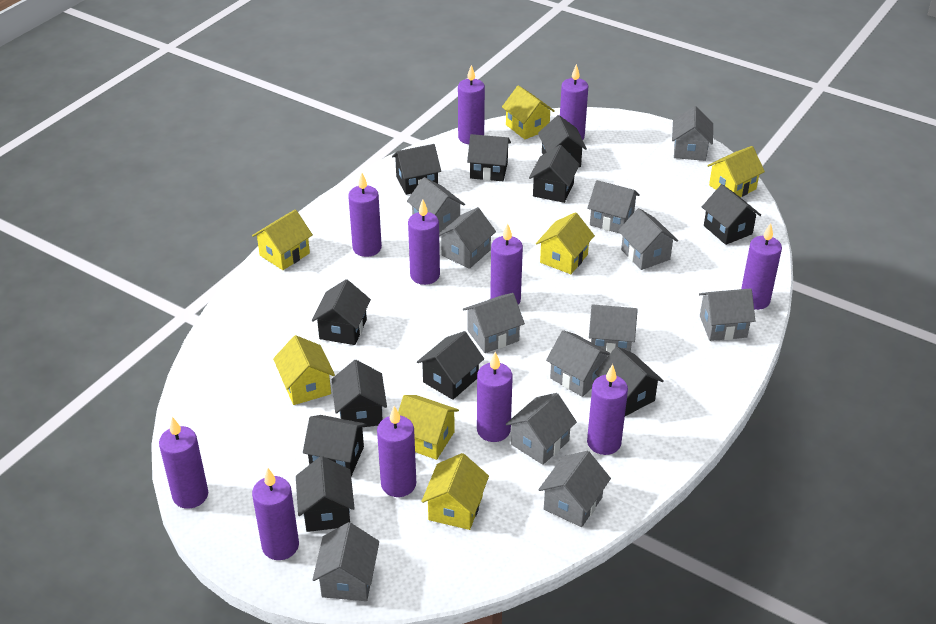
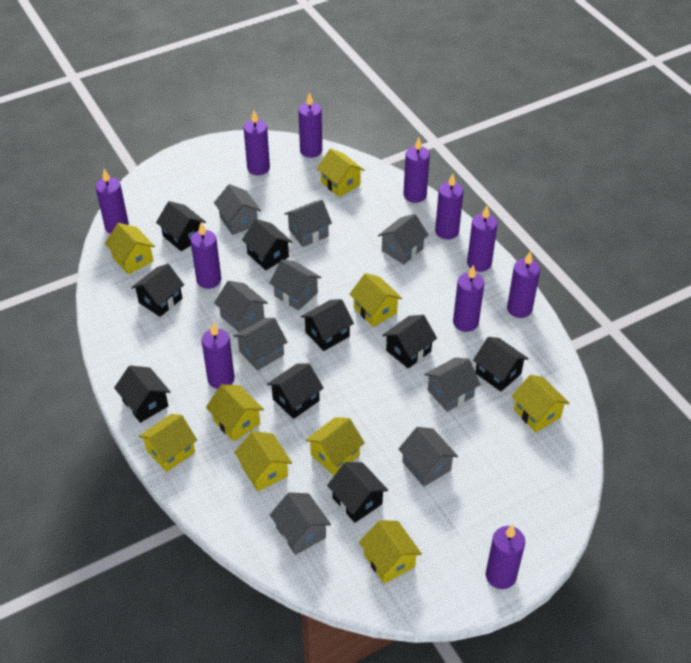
black house: [296,456,355,532] [303,415,367,476] [312,279,371,345] [332,360,387,427] [392,144,441,195] [417,331,484,400] [467,134,511,181] [529,145,580,203] [538,115,587,167] [595,347,664,416] [702,184,761,245] = 11 -> [114,365,170,423] [131,264,184,317] [156,201,206,251] [242,219,292,270] [267,364,324,419] [301,299,354,351] [327,462,388,523] [382,315,437,368] [473,337,529,392] = 9
grey house: [312,522,379,601] [407,177,465,233] [439,207,496,269] [463,293,525,353] [506,393,577,465] [538,451,611,527] [546,330,610,397] [587,180,640,234] [589,304,638,353] [618,208,678,270] [672,106,713,161] [699,288,755,341] = 12 -> [214,184,261,235] [214,281,268,332] [234,318,287,371] [269,259,321,310] [270,492,331,555] [285,200,332,247] [378,214,428,265] [398,427,458,487] [424,358,481,412] = 9
yellow house: [252,210,313,270] [273,335,335,405] [398,395,459,460] [421,453,489,530] [502,85,555,139] [536,212,595,274] [707,146,765,197] = 7 -> [105,223,155,274] [139,414,197,472] [206,384,264,442] [234,431,292,491] [306,417,365,475] [317,148,364,197] [350,273,402,327] [359,520,422,584] [512,375,569,432] = 9

